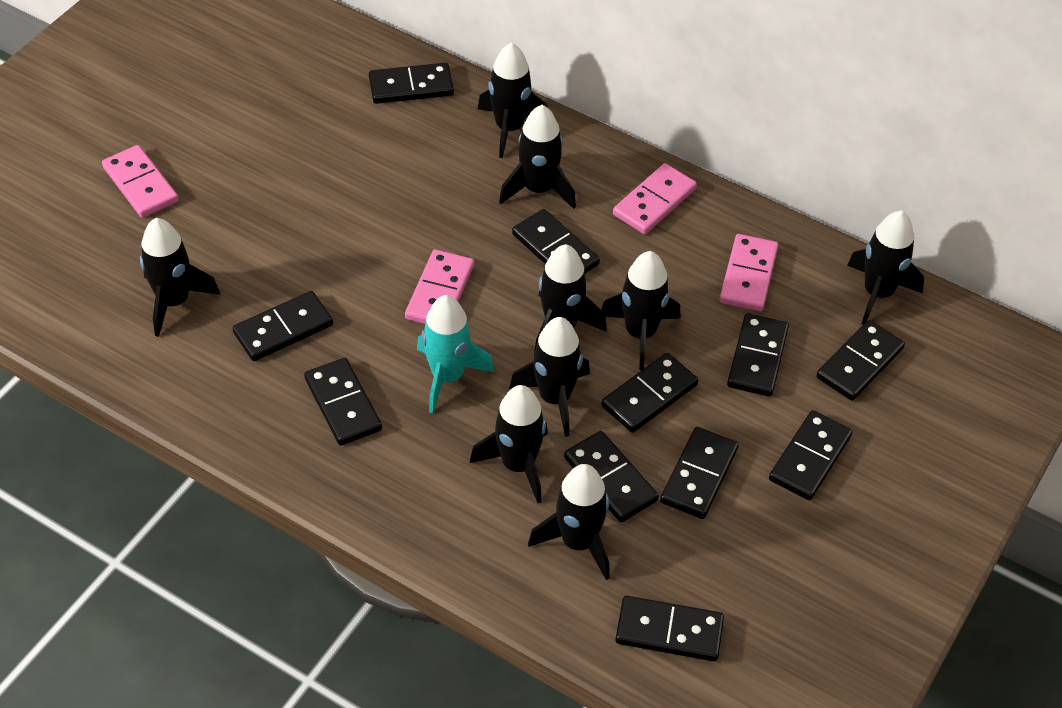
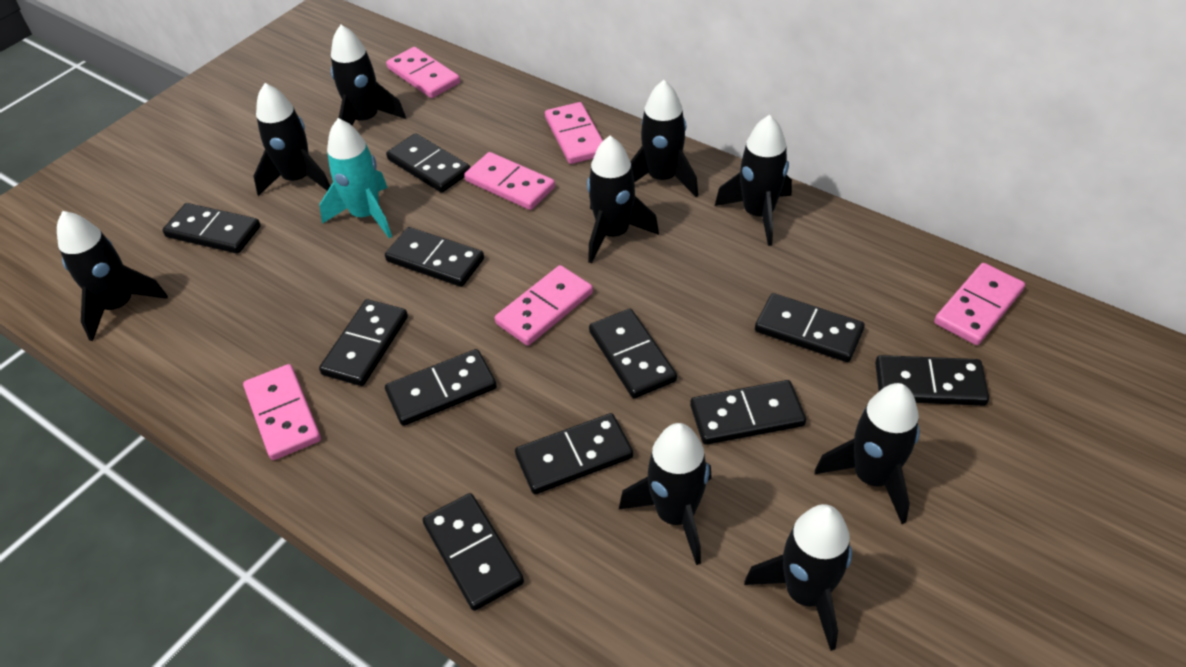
pink domino: [102,145,178,218] [405,249,474,324] [613,163,697,234] [720,234,778,311] = 4 -> [243,364,321,460] [386,47,460,98] [464,152,555,210] [495,265,593,346] [545,102,603,164] [934,263,1025,345] = 6

